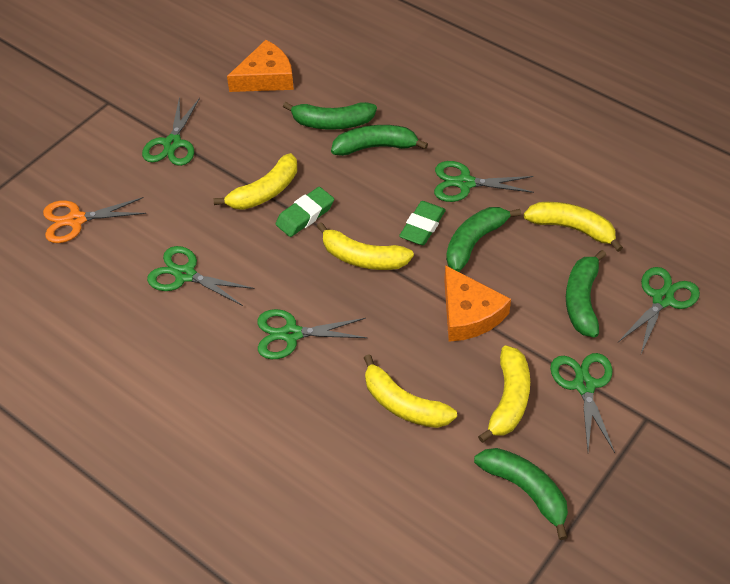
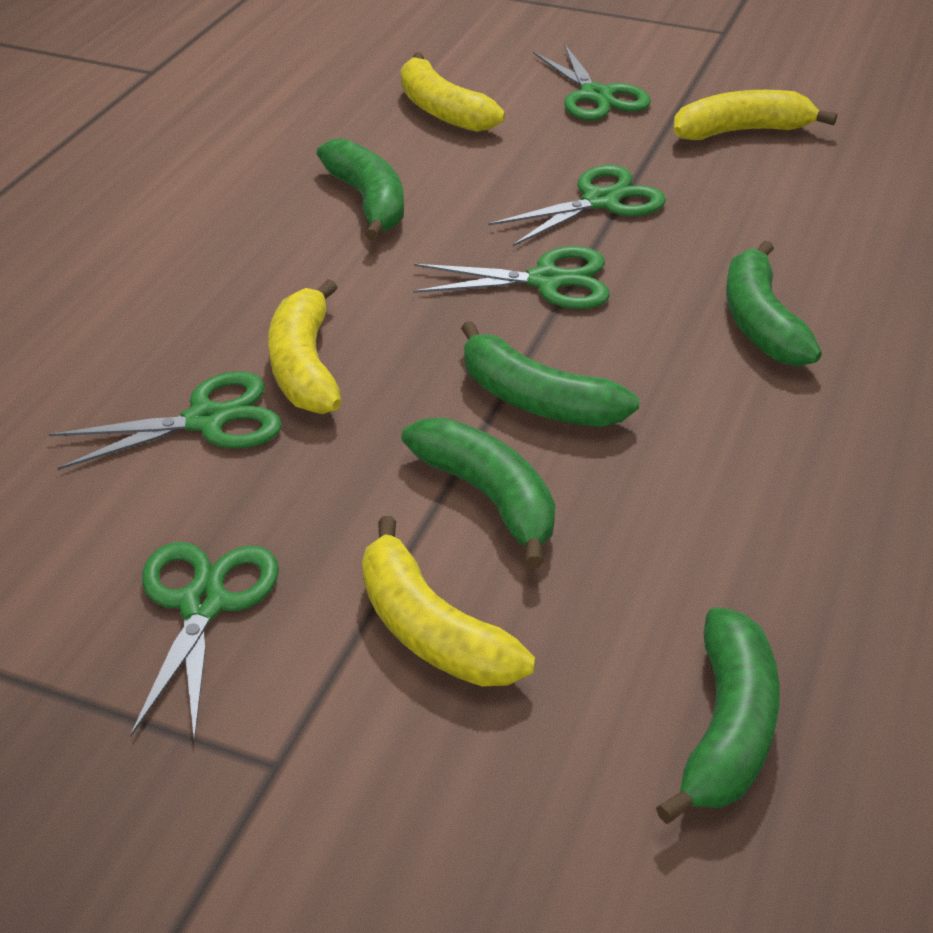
green eraser: [276,187,334,237] [399,201,446,245] = 2 -> none = 0
green scissors: [142,97,200,166] [147,246,254,306] [257,309,367,359] [434,161,534,202] [550,353,615,453] [618,267,700,354] = 6 -> [49,371,282,470] [130,542,279,743] [413,246,610,309] [488,165,666,246] [533,45,651,120] = 5
orange cheese: [227,40,294,92] [444,265,511,342] = 2 -> none = 0
orange scissors: [43,197,146,243] = 1 -> none = 0
yellow banana: [214,153,297,210] [317,222,414,270] [364,354,457,428] [478,345,530,443] [524,202,623,252] = 5 -> [268,279,341,414] [362,516,535,687] [401,53,505,132] [673,90,837,140] = 4

